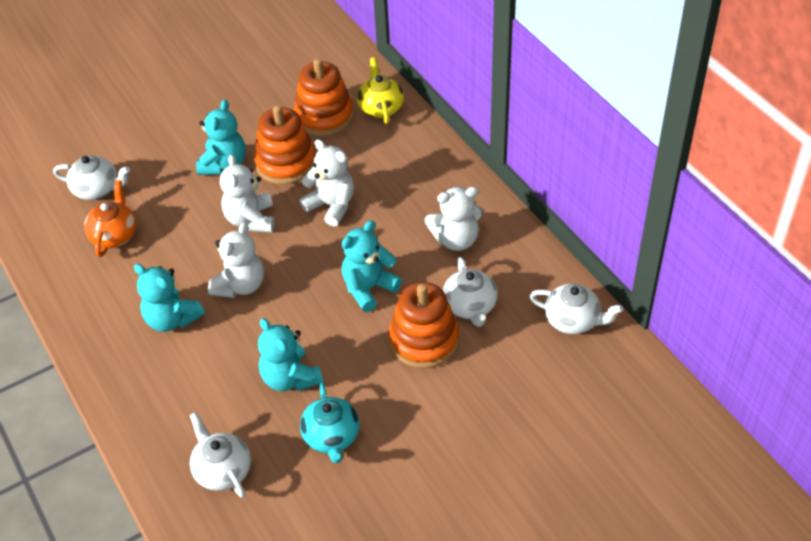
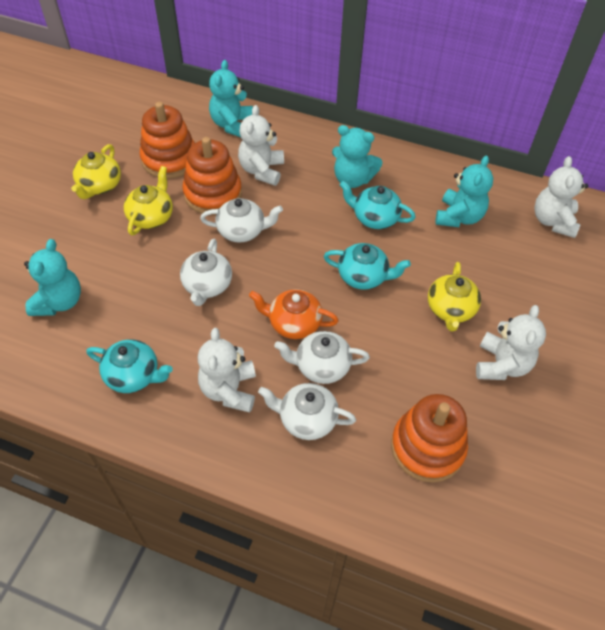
turquoise teapot: [300,382,360,464] = 1 -> [86,339,173,393] [324,243,411,290] [340,181,415,229] = 3
yellow teapot: [357,57,404,124] = 1 -> [71,144,121,199] [124,166,173,235] [428,262,481,332] = 3

